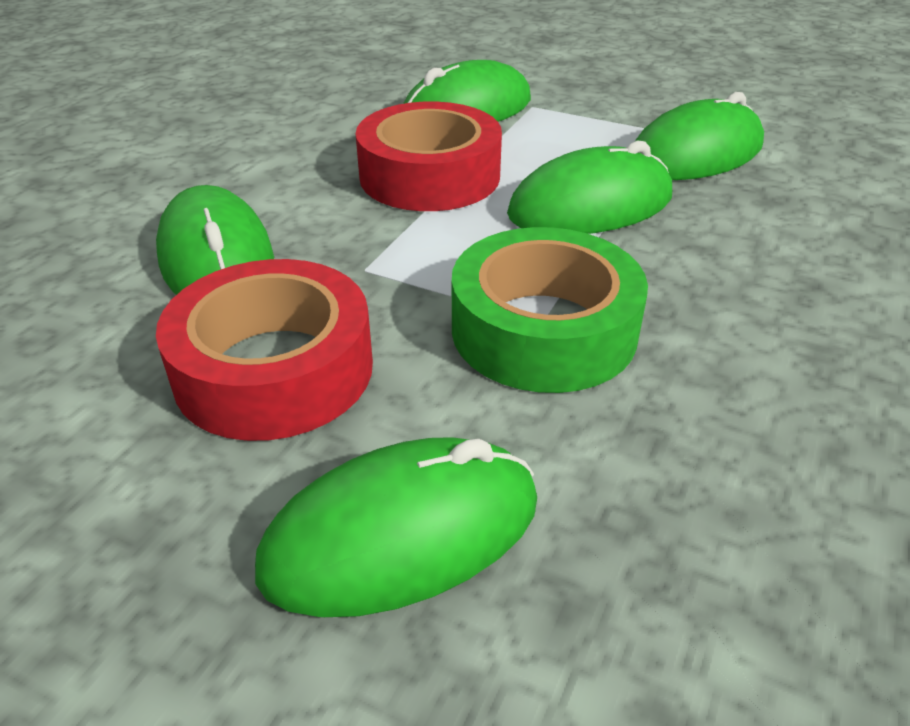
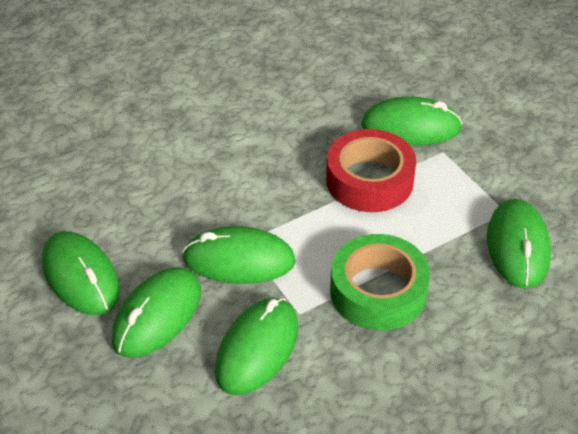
green mouse: [156,185,274,295] [255,437,537,617] [403,60,531,122] [507,140,672,234] [635,92,764,180] = 5 -> [42,231,120,315] [112,267,201,358] [182,226,296,284] [215,298,298,395] [361,96,463,145] [487,199,551,289] = 6
red tape: [156,259,373,441] [356,102,502,211] = 2 -> [326,129,416,212] = 1

